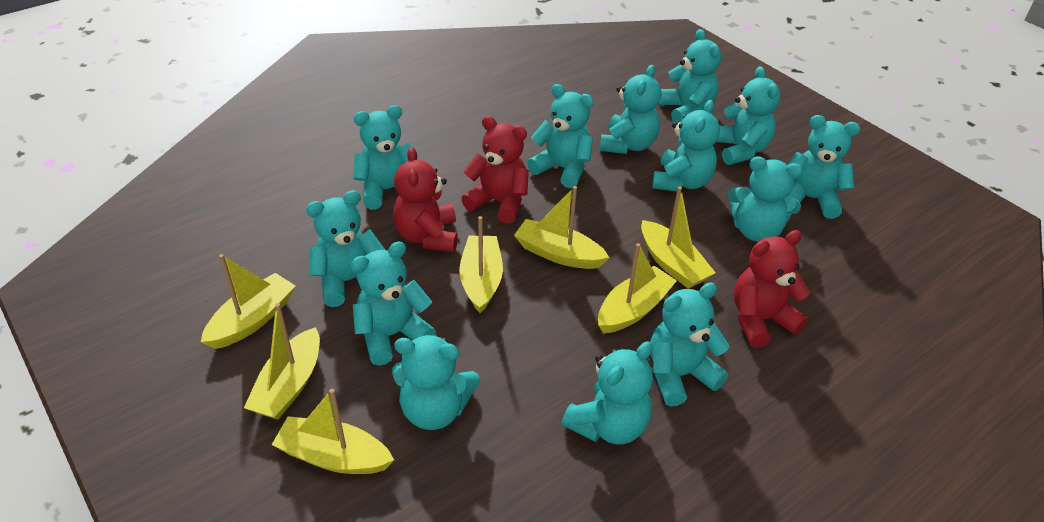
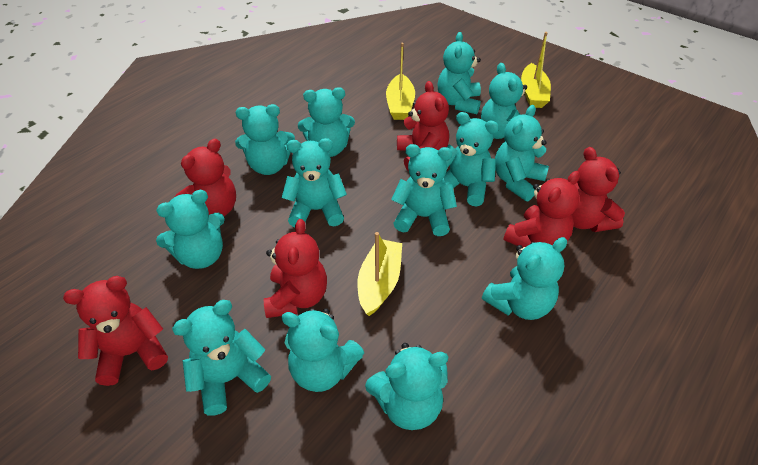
red teddy bear: [393,147,458,252] [461,116,529,224] [734,230,810,348] = 3 -> [63,276,168,386] [175,139,236,216] [264,219,327,318] [397,81,449,171] [503,171,580,247] [572,147,625,232] = 6
yellow boat: [201,254,295,349] [244,303,320,420] [272,389,394,474] [459,216,503,313] [514,186,610,269] [598,243,677,333] [641,187,716,289] = 7 -> [357,232,402,316] [386,43,415,120] [521,32,551,108] = 3

